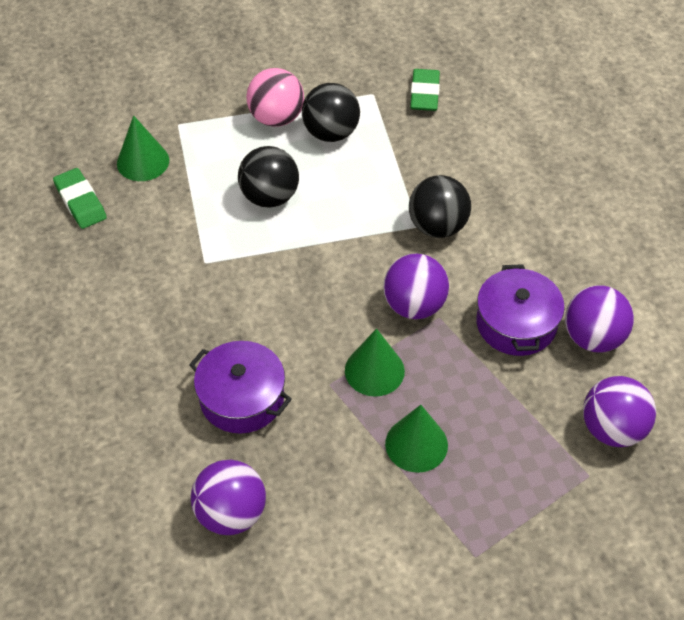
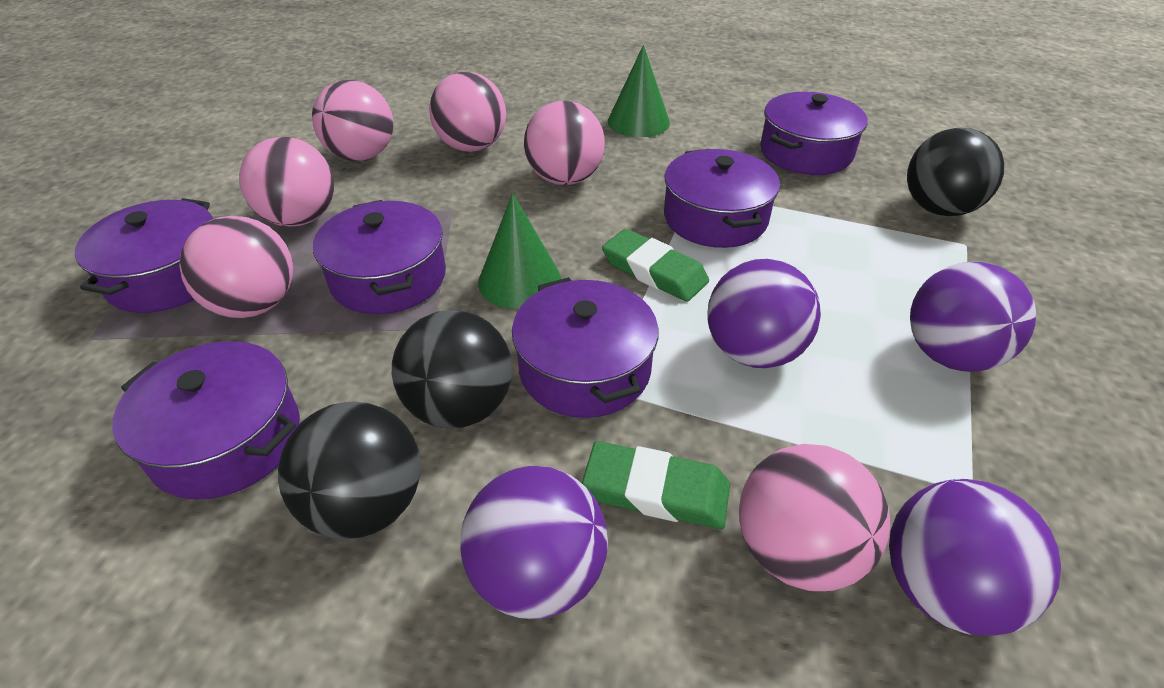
green cone: [117,115,169,181] [345,329,405,397] [385,405,448,473] = 3 -> [478,193,561,309] [608,45,670,137] = 2
pink ball: [246,68,304,127] = 1 -> [179,216,293,318] [239,137,334,227] [312,80,393,161] [429,72,506,152] [524,101,605,185] [739,444,890,591] = 6
purple pot: [189,341,292,434] [476,264,565,356] = 2 -> [75,198,213,313] [113,341,300,500] [313,200,446,314] [512,277,659,418] [664,149,780,248] [760,92,868,175] = 6

